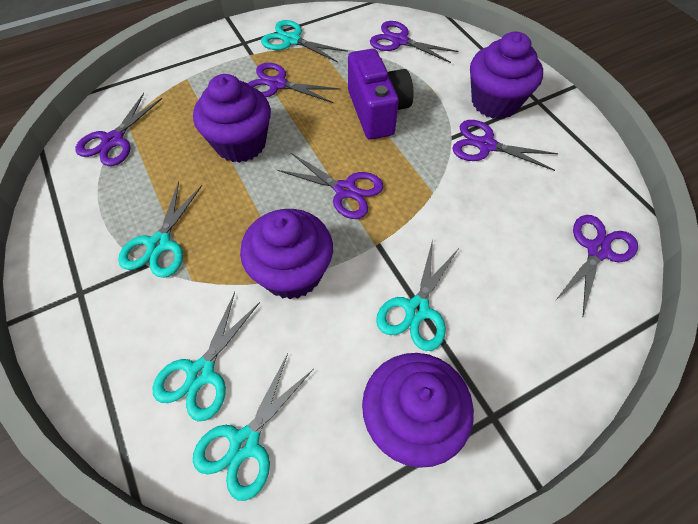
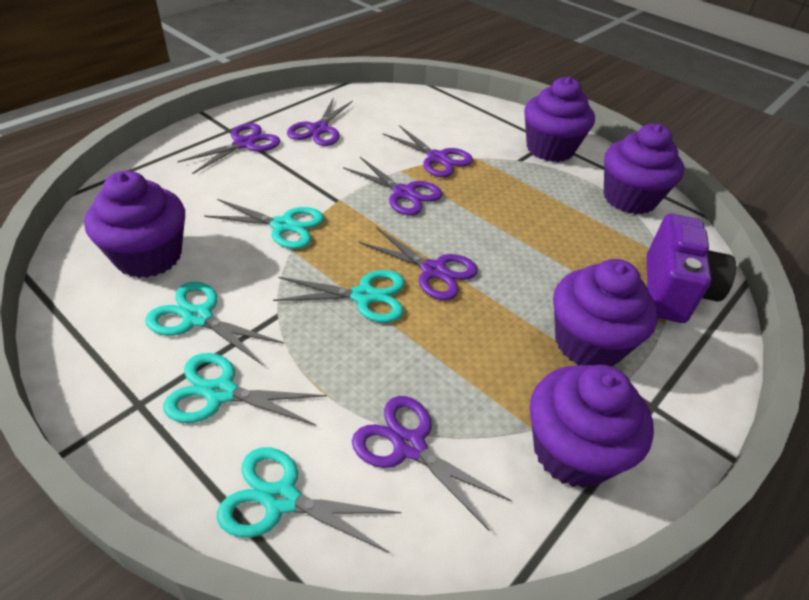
purple cupcake: [193,74,271,163] [240,209,333,299] [362,353,474,468] [470,32,543,119] = 4 -> [84,170,185,278] [524,76,595,162] [530,365,654,488] [553,259,658,367] [604,124,684,214] = 5

